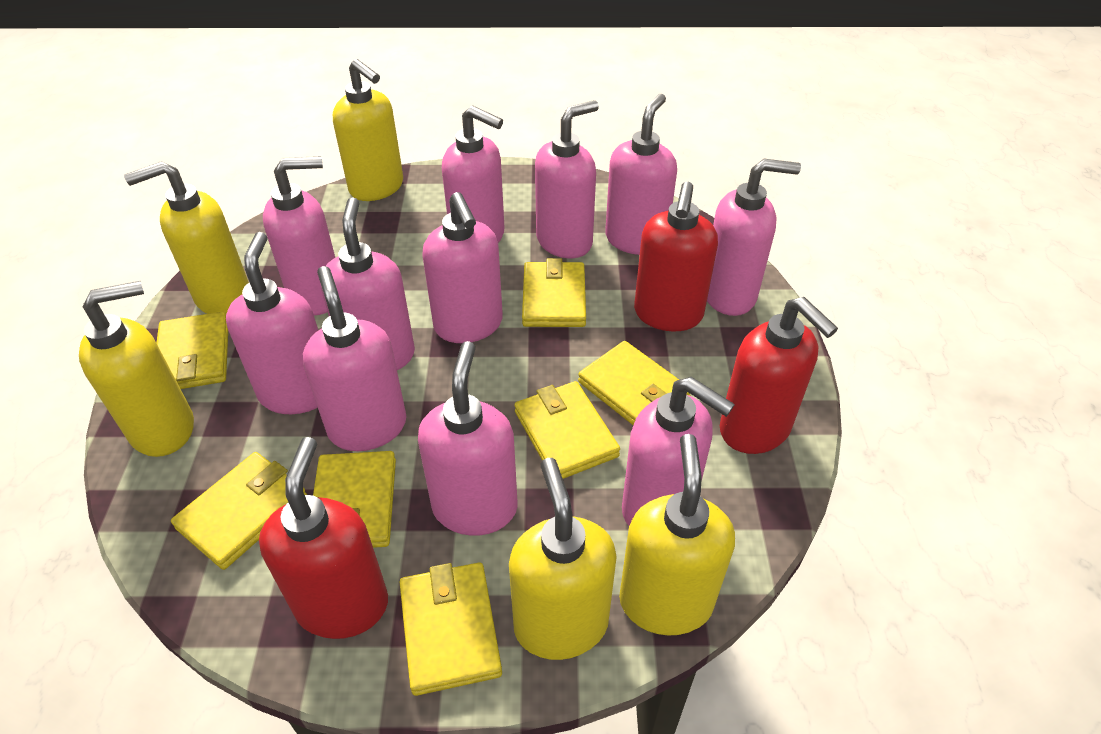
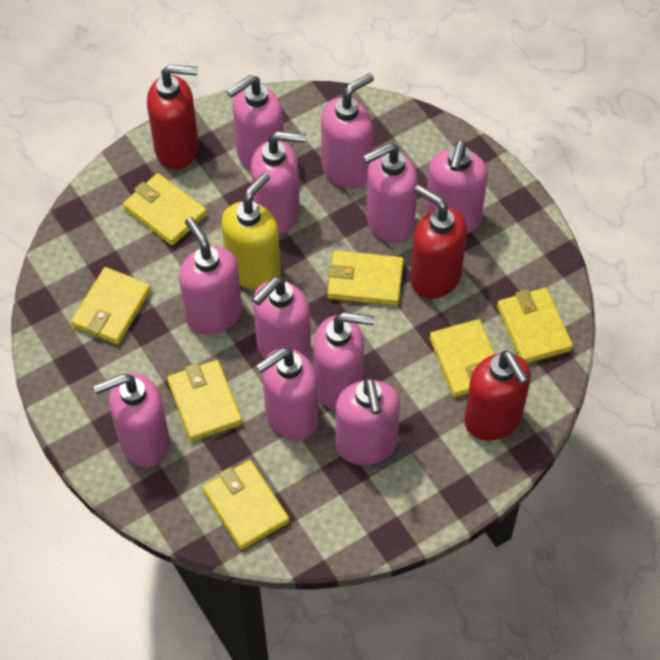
yellow soap dispenser: [79,281,194,457] [124,161,249,314] [333,59,403,201] [509,458,617,660] [619,434,735,636] = 5 -> [221,172,281,290] = 1

